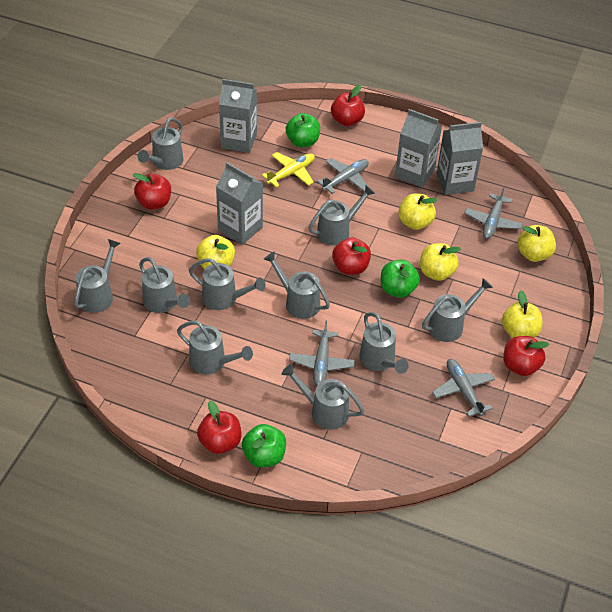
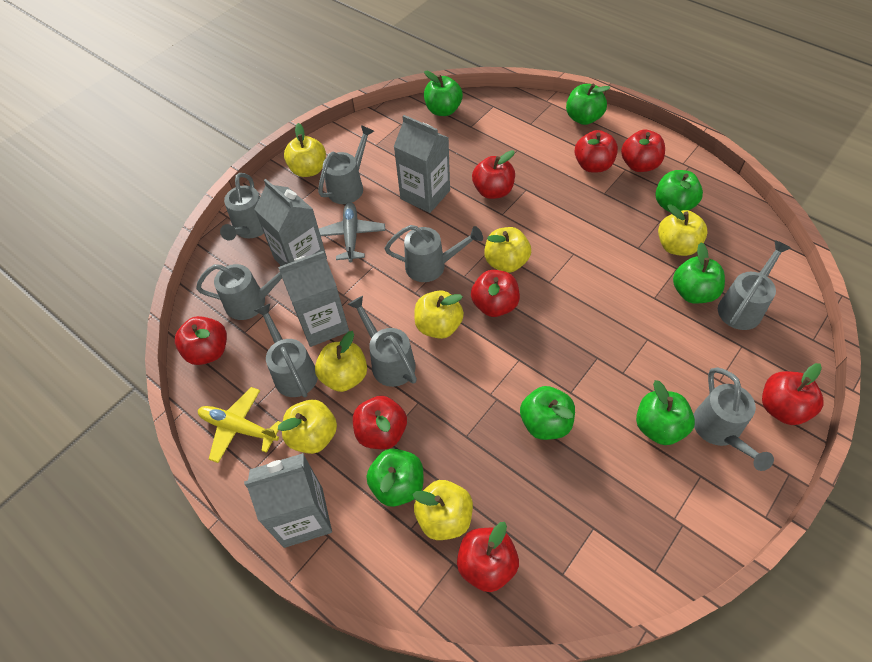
green apple: [242,424,286,467] [286,113,320,147] [381,260,420,298] = 3 -> [366,449,423,507] [424,71,463,116] [520,386,575,440] [566,84,610,125] [636,380,695,445] [655,170,703,213] [673,242,725,304] = 7
grey plane: [289,321,355,386] [317,158,369,194] [432,359,495,417] [464,186,523,239] = 4 -> [319,202,385,262] = 1
grey watering can: [74,239,121,313] [138,117,183,170] [139,257,190,313] [177,321,253,374] [189,258,266,310] [263,251,330,319] [282,364,364,430] [308,185,375,245] [359,312,409,374] [422,278,493,342] = 10 -> [196,262,288,320] [220,173,264,241] [254,304,318,397] [318,125,374,204] [347,296,417,387] [385,225,483,282] [694,367,774,471] [718,240,791,330] = 8
red apple: [133,173,171,210] [197,400,241,454] [331,85,365,126] [332,237,371,275] [503,336,550,376] = 5 -> [175,316,227,365] [353,396,407,449] [457,522,519,592] [471,270,520,317] [472,150,515,199] [575,130,618,172] [621,130,665,172] [762,363,824,425] = 8
yellow apple: [196,235,235,269] [398,194,438,230] [420,243,461,281] [502,290,542,338] [517,225,556,262] = 5 -> [278,400,337,454] [284,123,326,177] [315,331,367,392] [412,480,473,540] [414,290,464,339] [484,227,531,273] [658,204,708,256] = 7

